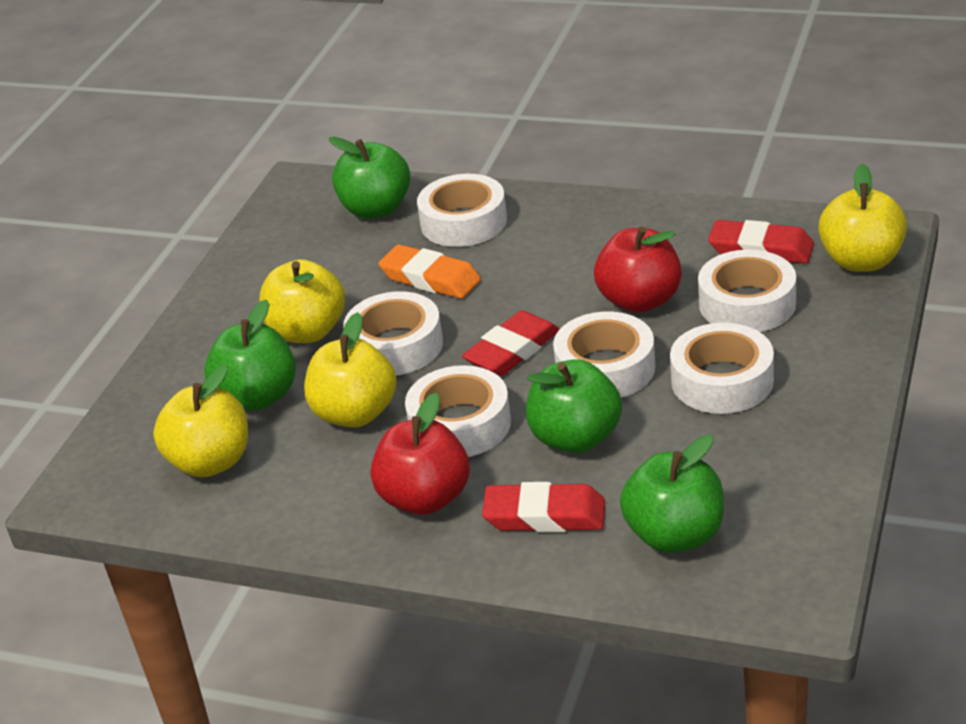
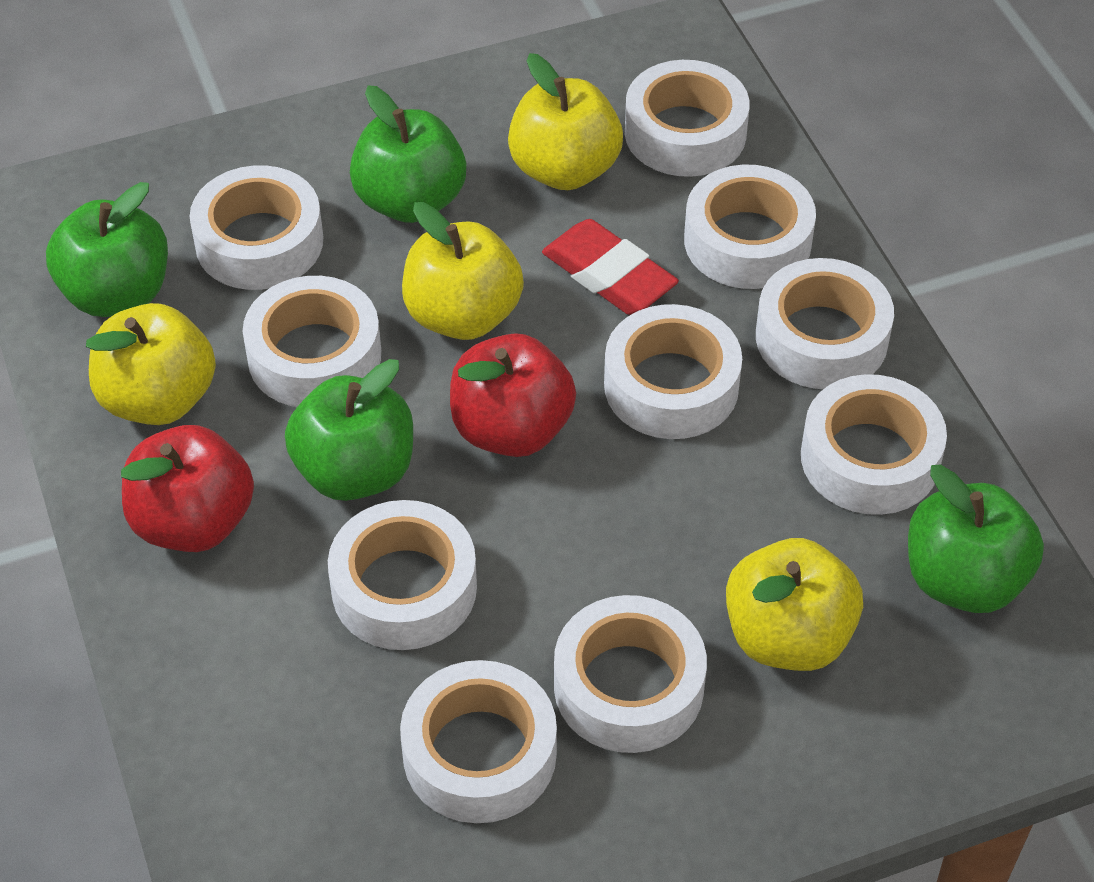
orange eraser: [378,244,481,299] = 1 -> none = 0
red eraser: [462,311,560,376] [482,482,605,532] [708,220,814,264] = 3 -> [542,219,679,315] = 1
white tape: [343,291,443,375] [405,365,511,457] [417,174,507,247] [553,311,655,398] [670,323,774,414] [698,250,796,332] = 6 -> [190,165,323,290] [243,276,381,407] [328,500,477,650] [400,660,557,823] [554,595,707,753] [604,304,742,439] [625,60,750,177] [684,165,816,289] [756,258,894,389] [801,374,947,515] = 10

